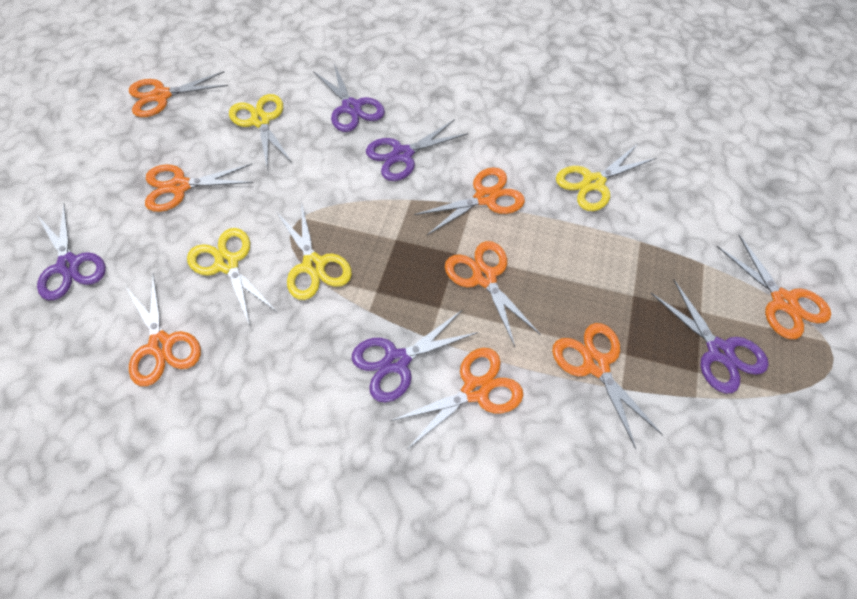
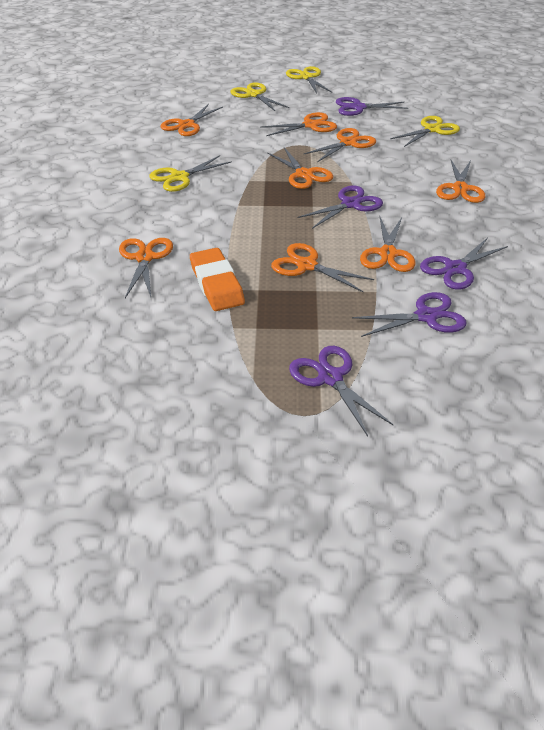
orange eraser: none = 0 -> [190,248,245,311] = 1

